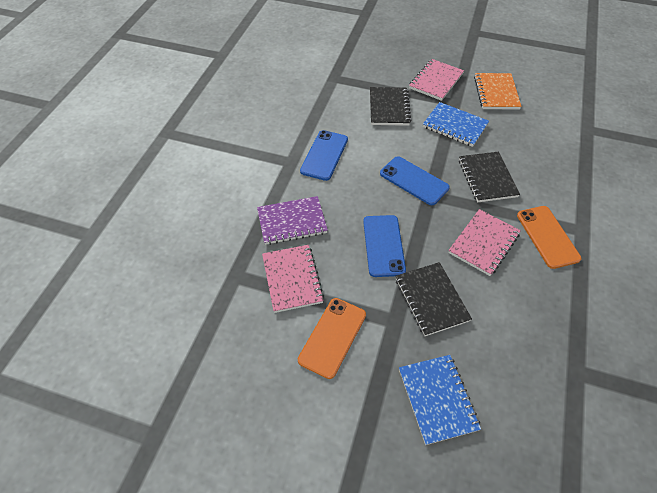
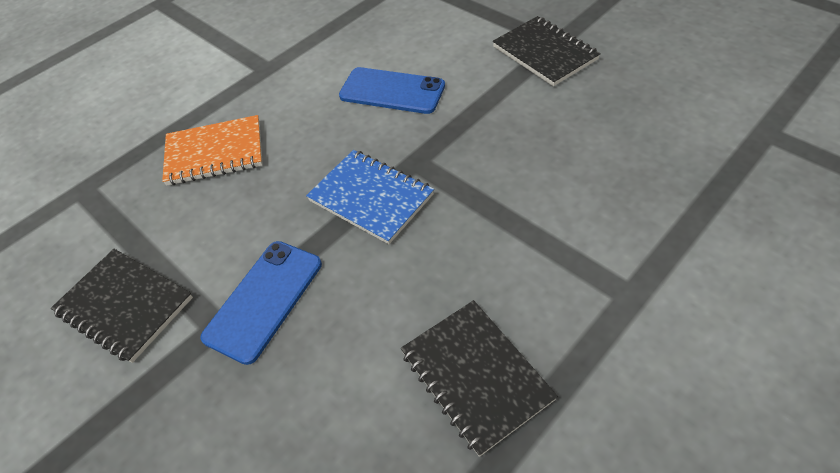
blue notebook: [399,355,481,445] [423,102,489,147] = 2 -> [306,150,434,244] = 1
blue phone: [300,130,348,181] [363,215,406,277] [380,156,450,205] = 3 -> [200,241,322,365] [339,67,445,114] = 2
orange phone: [298,298,366,379] [517,206,581,269] = 2 -> none = 0
pink notebook: [262,245,324,313] [409,59,464,101] [448,209,521,276] = 3 -> none = 0
purple notebook: [257,196,328,245] = 1 -> none = 0

